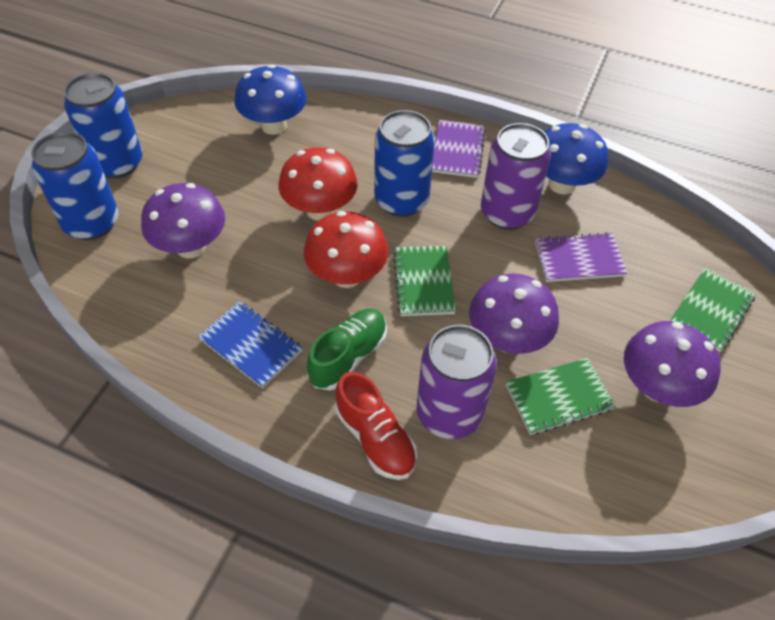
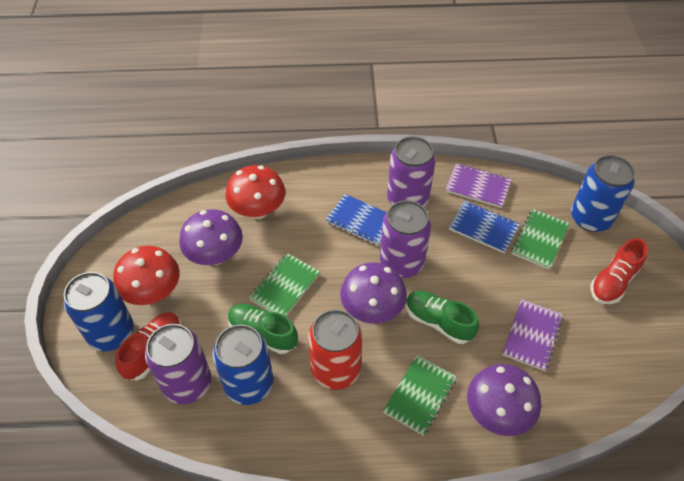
blue mushroom: [234,64,307,135] [544,123,608,195] = 2 -> none = 0
blue notebook: [198,301,303,388] = 1 -> [326,194,387,246] [449,201,520,253] = 2
green shoe: [307,309,387,390] = 1 -> [228,304,298,354] [406,291,479,344] = 2
purple can: [417,325,497,439] [481,123,551,230] = 2 -> [145,324,212,404] [380,200,431,278] [387,136,436,207] = 3
red can: none = 0 -> [308,309,363,390] = 1
red shoe: [335,372,417,480] = 1 -> [115,312,181,380] [590,238,648,304] = 2

